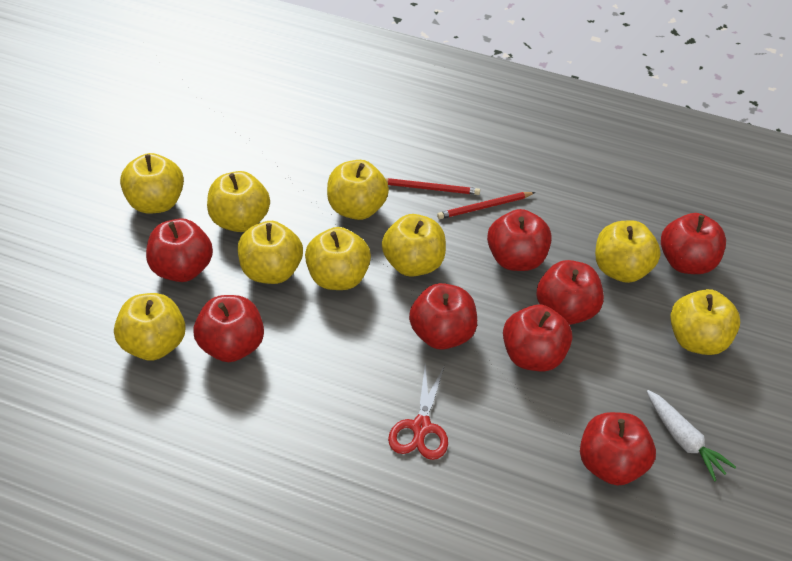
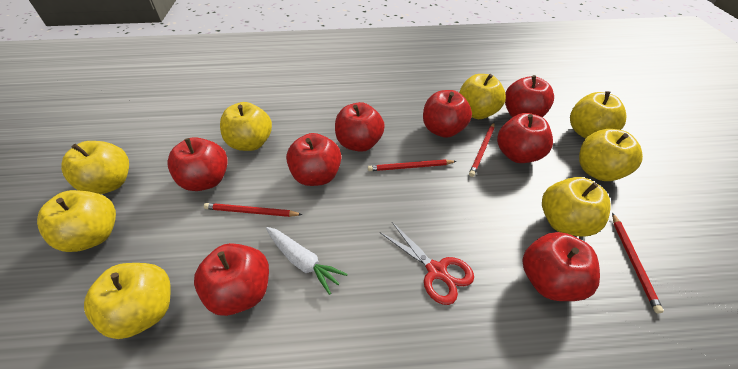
red pencil: [386,178,480,195] [437,192,535,219] = 2 -> [204,203,303,217] [368,159,457,171] [469,123,495,177] [612,213,664,313] = 4
yellow apple: [114,293,186,361] [120,153,184,214] [207,171,270,232] [238,221,303,284] [305,227,371,290] [327,160,389,220] [382,214,446,277] [595,220,661,283] [670,289,740,355] = 9 -> [37,190,116,252] [61,141,129,194] [84,263,171,339] [220,102,272,151] [459,74,506,119] [542,177,611,237] [570,91,626,139] [579,129,643,181] = 8

